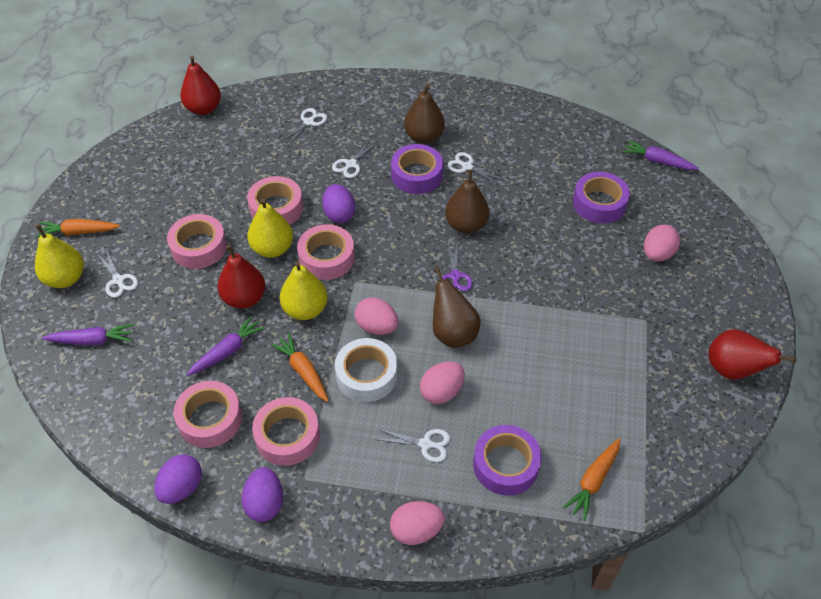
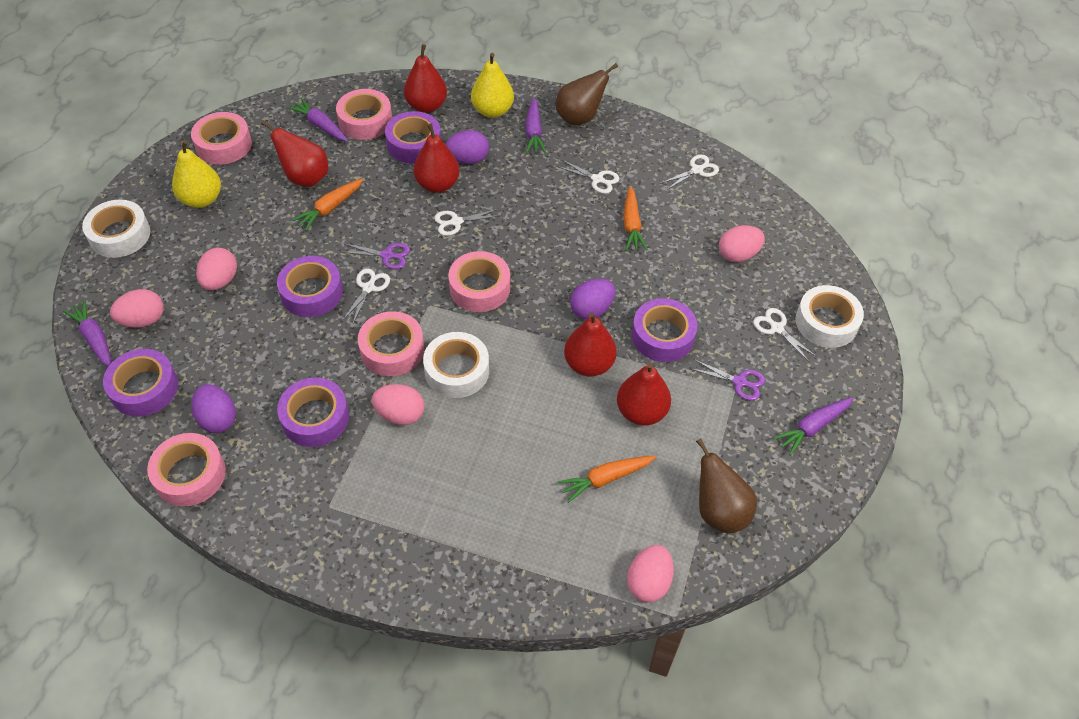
brown pear: [404,84,445,144] [433,266,481,348] [445,169,489,234] = 3 -> [556,63,618,125] [696,438,757,533] = 2
pink egg: [355,297,398,335] [390,501,445,545] [420,361,465,404] [644,224,680,262] = 4 -> [110,289,164,328] [196,248,237,290] [371,384,425,425] [627,545,674,602] [719,225,765,262] = 5
purple carrot: [42,324,134,346] [187,315,266,376] [622,140,699,170] = 3 -> [63,300,112,367] [287,98,348,142] [525,97,546,153] [773,397,854,456] = 4
purple scissors: [442,242,472,291] = 1 -> [341,243,410,269] [691,360,765,401] = 2
purple tape: [391,144,443,194] [473,425,542,496] [573,172,630,224] = 3 -> [103,349,178,416] [277,256,343,317] [277,378,349,447] [385,111,441,164] [632,298,697,362] = 5
red pear: [180,56,221,115] [217,245,265,309] [708,329,797,380] = 3 -> [261,120,328,187] [404,44,447,113] [413,124,460,193] [564,312,617,377] [617,363,671,425] = 5
white tape: [335,338,398,402] = 1 -> [82,199,150,258] [423,332,489,398] [795,285,864,348] = 3
yellow pear: [35,224,84,288] [247,198,293,258] [279,261,328,320] = 3 -> [172,140,221,208] [471,53,514,118] = 2

